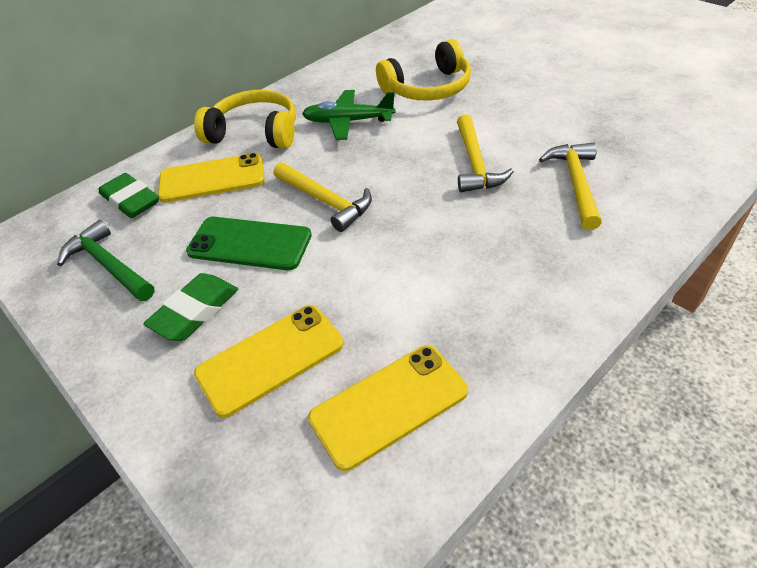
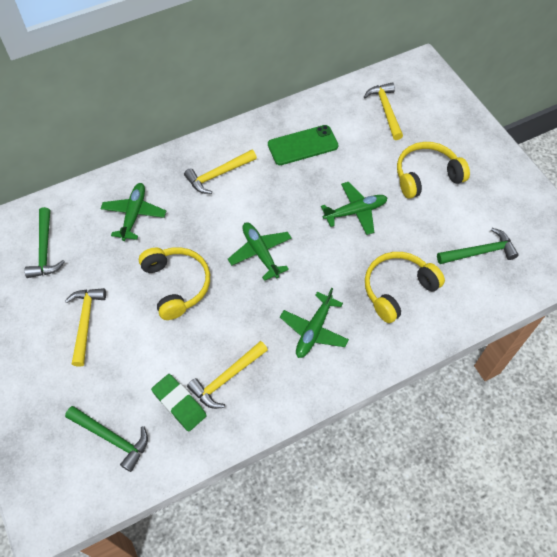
green eraser: [99,173,159,218] [143,273,238,341] = 2 -> [151,374,207,431] = 1
green hammer: [57,220,155,301] = 1 -> [24,207,65,278] [65,406,148,472] [437,228,519,264] = 3
green plane: [302,90,396,140] = 1 -> [101,183,166,241] [228,223,291,281] [280,288,349,358] [321,182,387,235] = 4
yellow hammer: [274,162,372,232] [457,114,514,192] [539,143,602,230] = 3 -> [65,288,106,367] [184,150,257,194] [187,341,268,409] [364,82,403,140] = 4
yellow headphones: [194,90,296,149] [376,39,471,101] = 2 -> [139,247,210,320] [365,252,445,323] [397,142,470,199] = 3
yellow phone: [158,153,265,203] [194,305,344,418] [308,345,468,471] = 3 -> none = 0

